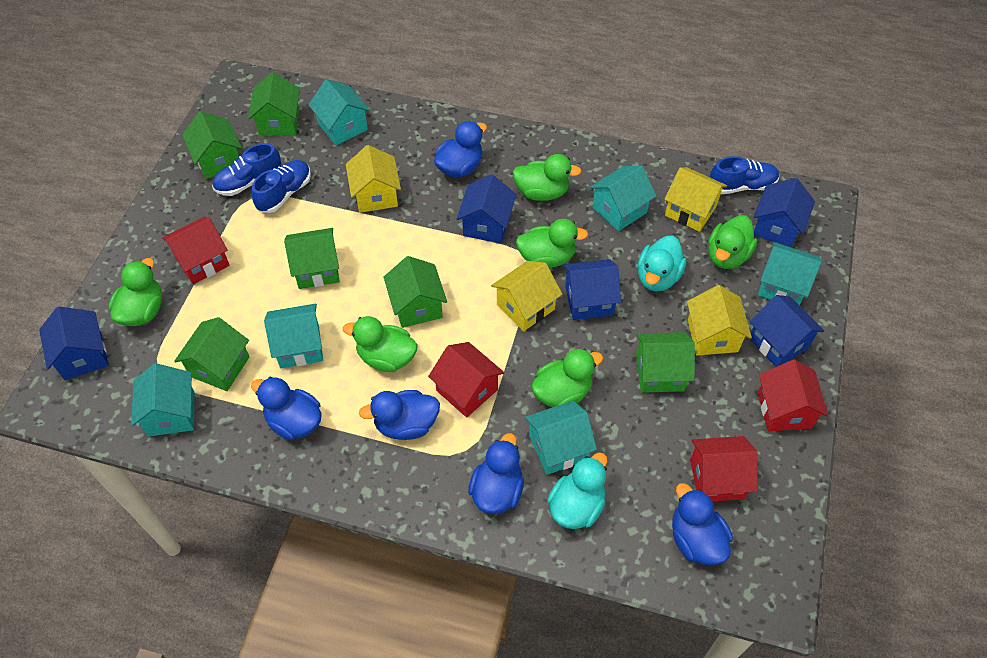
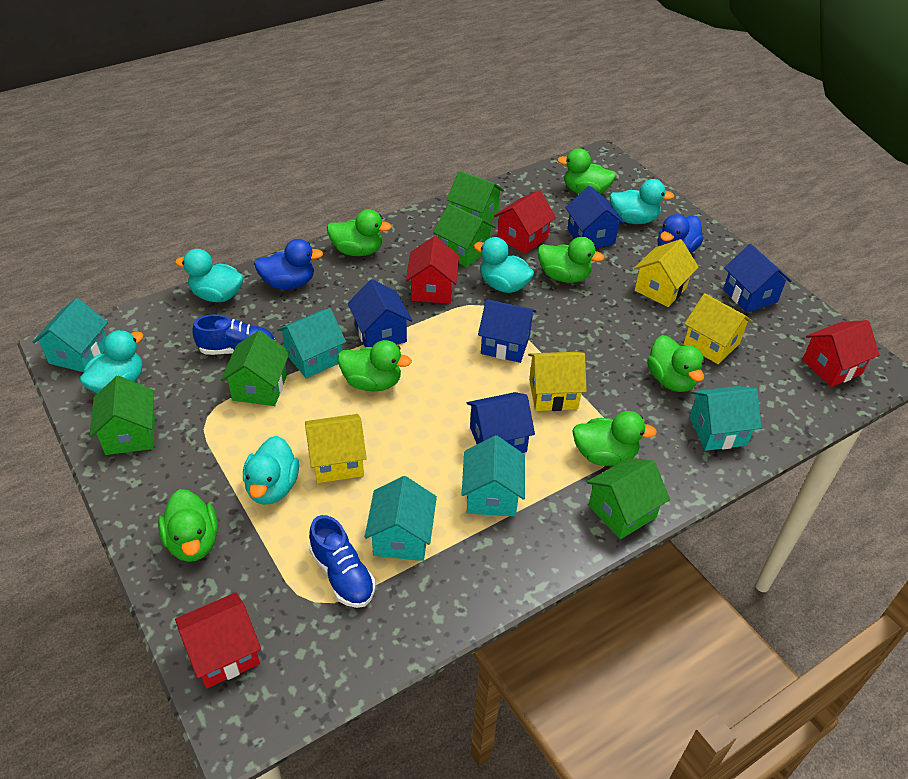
blue duck: [251,377,322,440] [359,390,440,440] [434,121,487,177] [468,433,524,514] [672,483,733,565] = 5 -> [254,239,323,289] [657,214,704,253] = 2
blue shoe: [212,143,281,196] [251,160,311,213] [710,156,779,194] = 3 -> [192,314,275,355] [309,515,375,608] = 2
green duck: [109,258,162,326] [343,316,418,372] [512,154,582,201] [516,219,588,268] [531,349,603,407] [708,215,757,269] = 6 -> [158,489,218,562] [327,209,392,256] [338,340,412,392] [538,237,604,283] [557,148,616,194] [572,411,657,466] [647,335,704,392] = 7
green house: [174,317,249,391] [182,111,242,179] [248,72,300,136] [284,228,340,289] [384,256,447,328] [636,332,695,393] = 6 -> [90,376,155,455] [221,330,290,406] [433,203,496,267] [447,171,504,225] [587,458,670,539] = 5
turquoise duck: [547,452,608,529] [638,235,686,292] = 2 -> [80,330,143,394] [175,249,244,302] [243,436,299,505] [474,237,534,293] [610,179,674,224] = 5
turquoise house: [131,363,194,437] [264,304,323,368] [308,79,370,145] [525,400,597,475] [590,165,656,231] [758,242,821,306] = 6 -> [33,298,108,372] [277,308,346,379] [365,476,437,561] [462,435,525,517] [689,386,762,451] = 5

